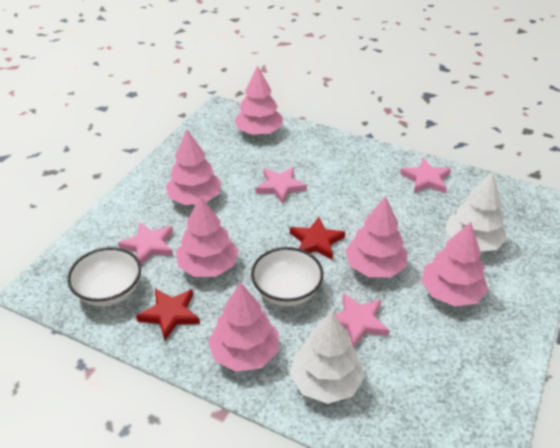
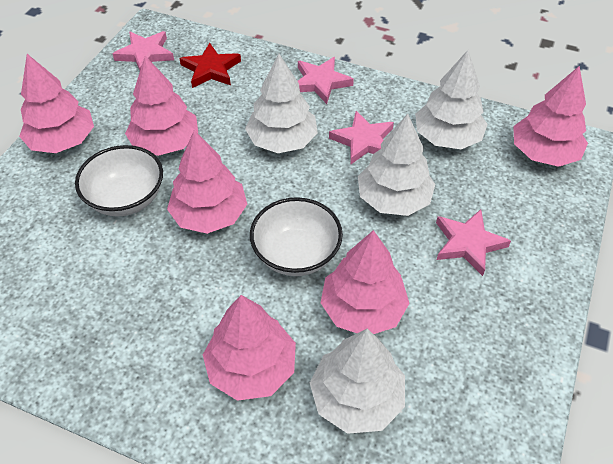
red star: [136,288,200,341] [290,217,345,260] = 2 -> [179,43,241,88] = 1
white tree: [290,312,365,404] [445,172,507,251] = 2 -> [245,54,318,153] [310,329,405,434] [358,114,435,216] [415,50,488,149] = 4

